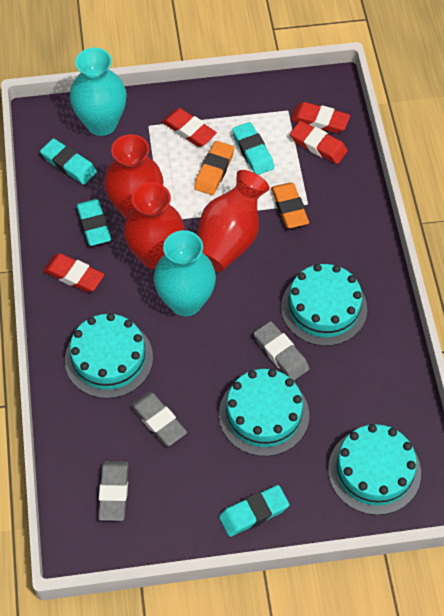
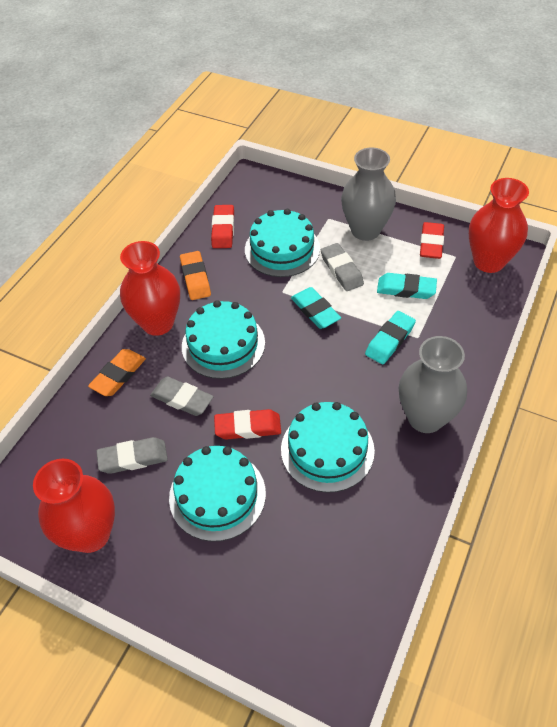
grey vase: none = 0 -> [341,148,396,241] [399,336,467,433] = 2
red eraser: [43,253,105,292] [162,108,217,147] [290,121,348,164] [291,102,350,133] = 4 -> [211,205,234,248] [214,409,281,440] [420,222,444,259] = 3
turquoise eraser: [40,138,97,185] [76,199,111,246] [219,485,289,537] [232,122,274,175] = 4 -> [291,287,341,329] [365,311,416,364] [377,273,437,299] = 3
turquoise vase: [70,48,127,136] [154,230,216,316] = 2 -> none = 0

